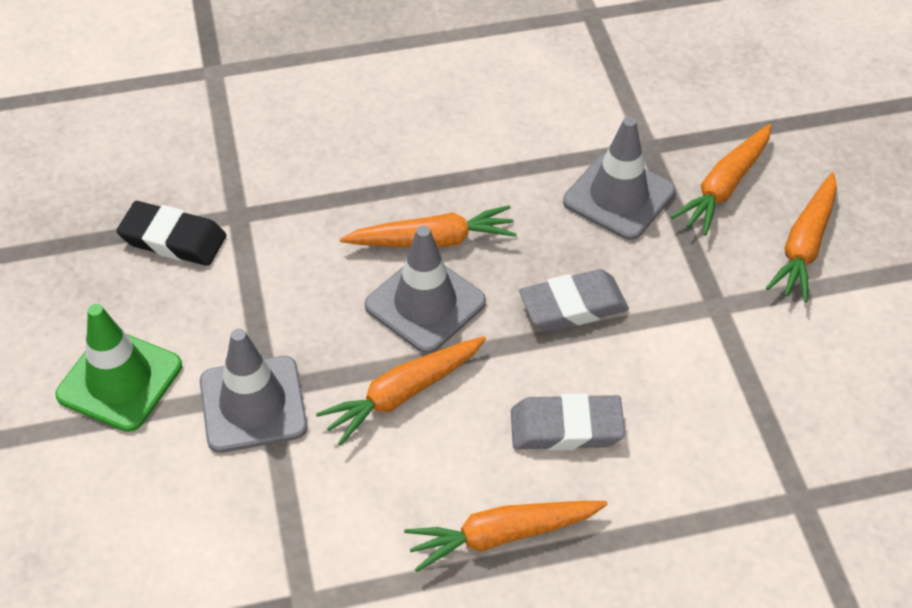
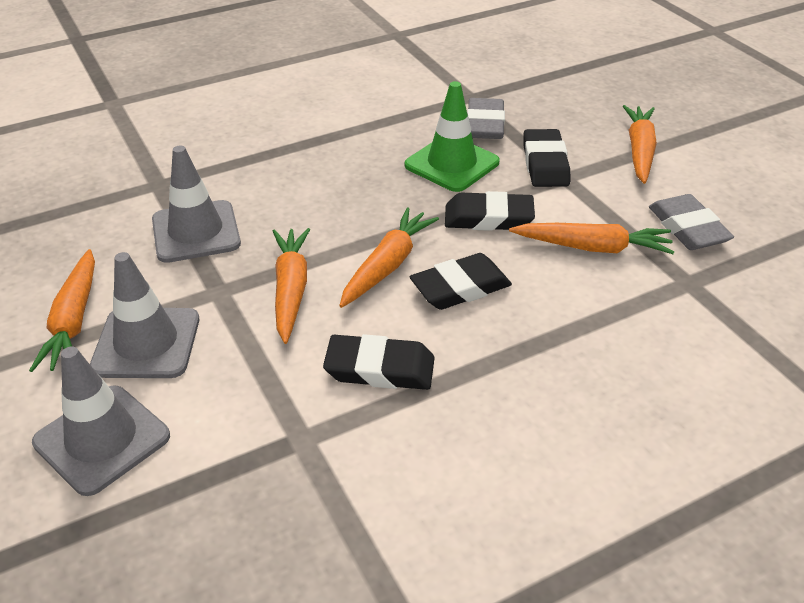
black eraser: [116,201,226,266] = 1 -> [323,334,435,390] [410,253,512,310] [445,191,535,231] [523,129,570,187] = 4

